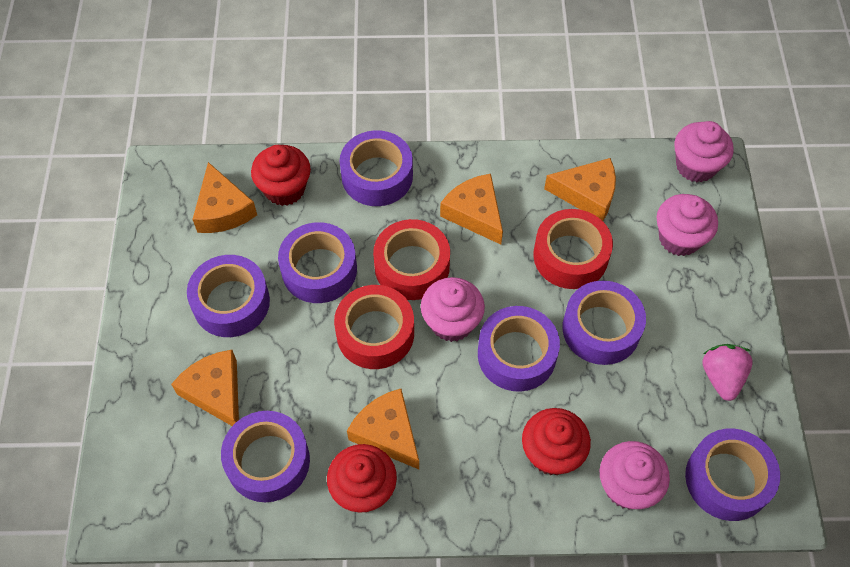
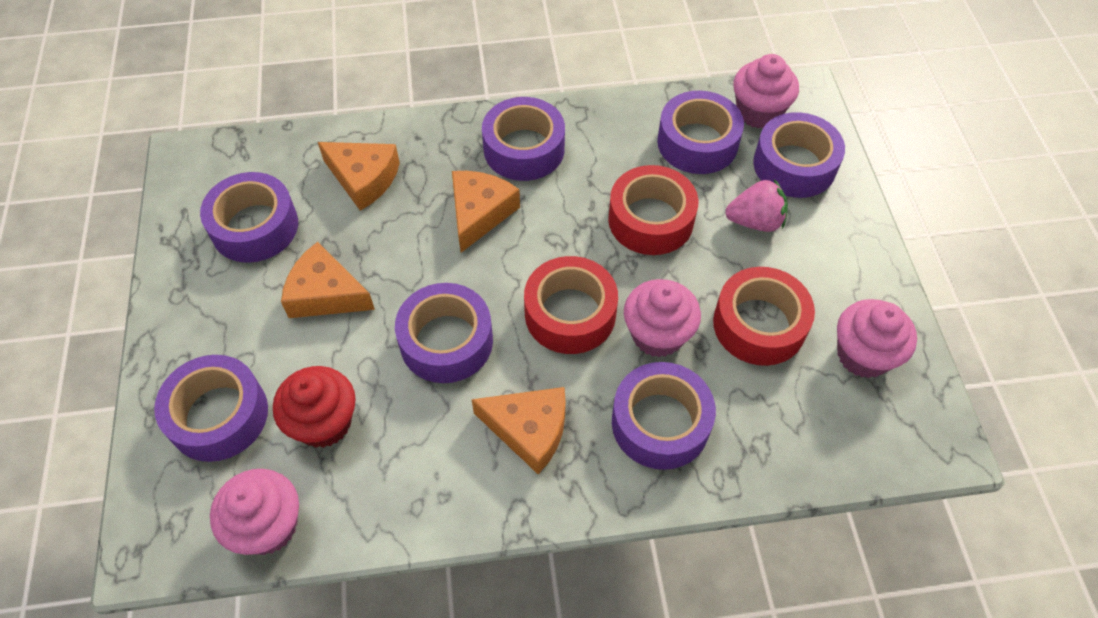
orange cheese: [171,350,239,426] [192,162,257,233] [347,389,419,469] [440,174,503,245] [544,158,616,221] = 5 -> [281,242,375,318] [318,142,400,211] [452,171,520,253] [471,387,566,474] = 4
red cupcake: [251,145,311,206] [327,444,397,513] [522,408,591,475] = 3 -> [273,366,356,448] = 1

